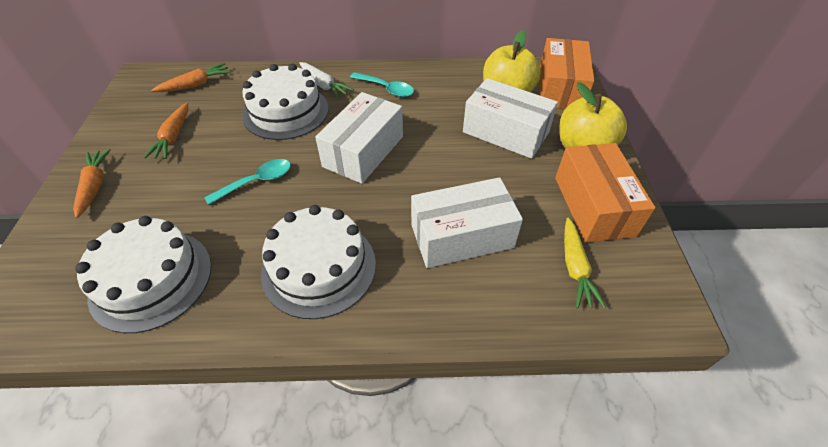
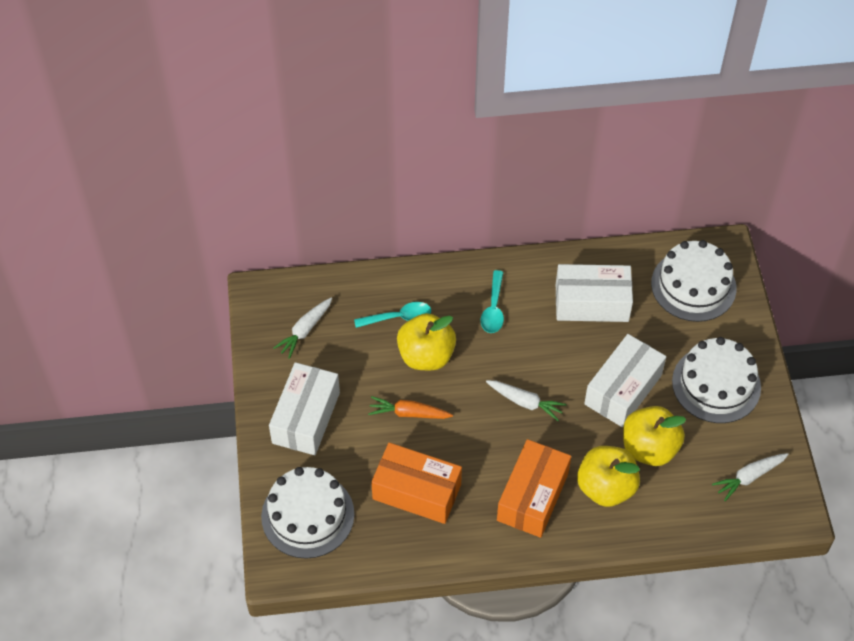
orange carrot: [73,149,111,218] [144,103,188,159] [151,63,231,92] = 3 -> [368,396,453,419] = 1
white carrot: [299,62,354,99] = 1 -> [273,297,332,359] [486,380,567,421] [712,453,789,501] = 3
yellow apple: [483,30,541,92] [559,82,627,148] = 2 -> [397,313,456,370] [577,446,640,507] [623,406,686,466] = 3
yellow carrot: [564,218,606,309] = 1 -> none = 0

